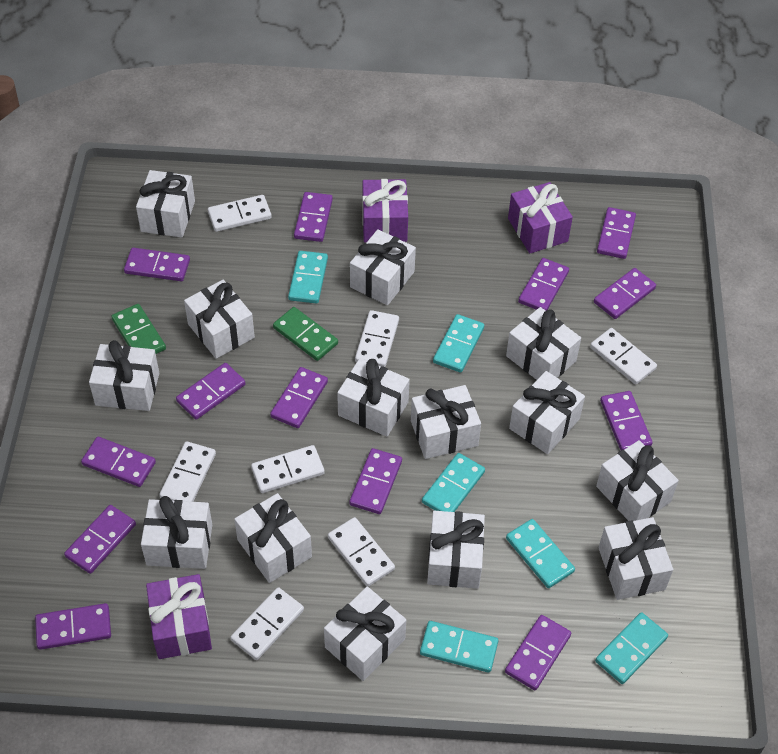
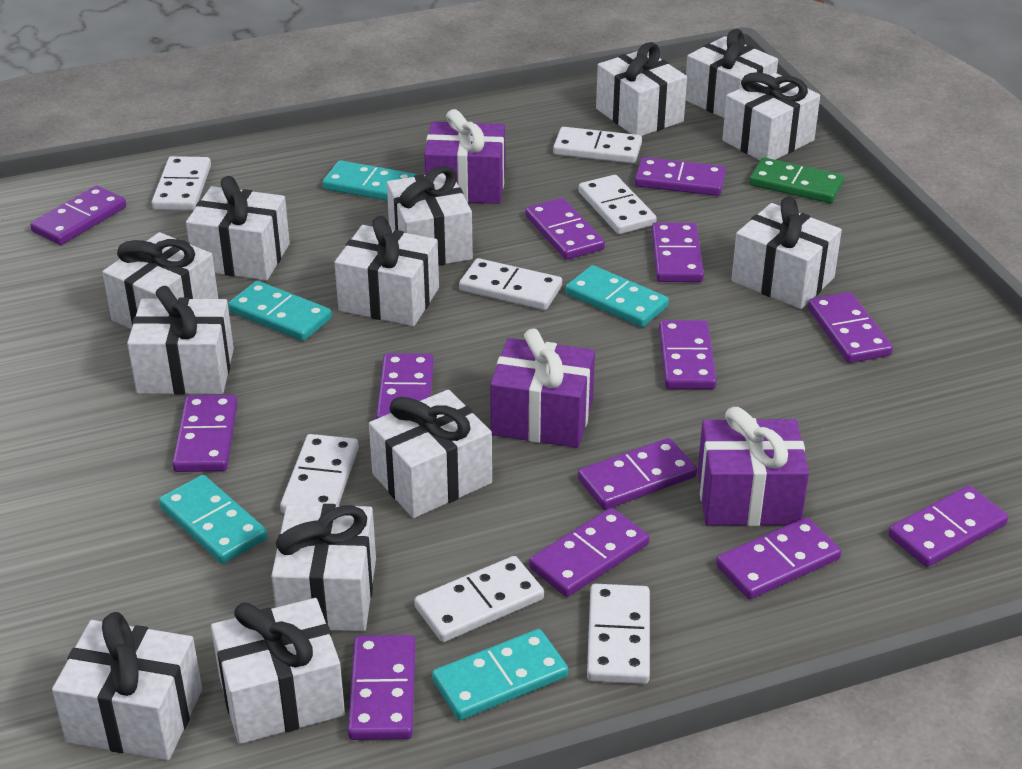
green domino: [111,304,166,354] [273,307,338,361] = 2 -> [749,157,844,203] = 1
turquoise domino: [288,251,328,304] [420,621,498,673] [422,453,485,512] [433,314,484,372] [506,519,575,588] [595,612,668,684] = 6 -> [159,475,267,564] [228,281,332,341] [323,160,416,201] [432,629,568,720] [566,265,669,327] = 5
white gift: [89,340,159,411] [136,170,195,238] [141,496,212,569] [184,280,255,359] [234,493,312,583] [324,586,406,681] [337,358,410,437] [350,229,416,305] [411,385,481,459] [427,511,485,589] [506,307,581,380] [509,371,585,454] [596,440,679,521] [599,517,673,600] = 14 -> [52,612,202,760] [102,232,218,329] [127,286,234,395] [186,176,290,280] [211,598,345,744] [271,504,376,631] [334,216,439,326] [369,389,492,518] [387,166,473,266] [596,42,687,136] [685,29,778,118] [722,72,820,160] [731,196,842,309] = 13

